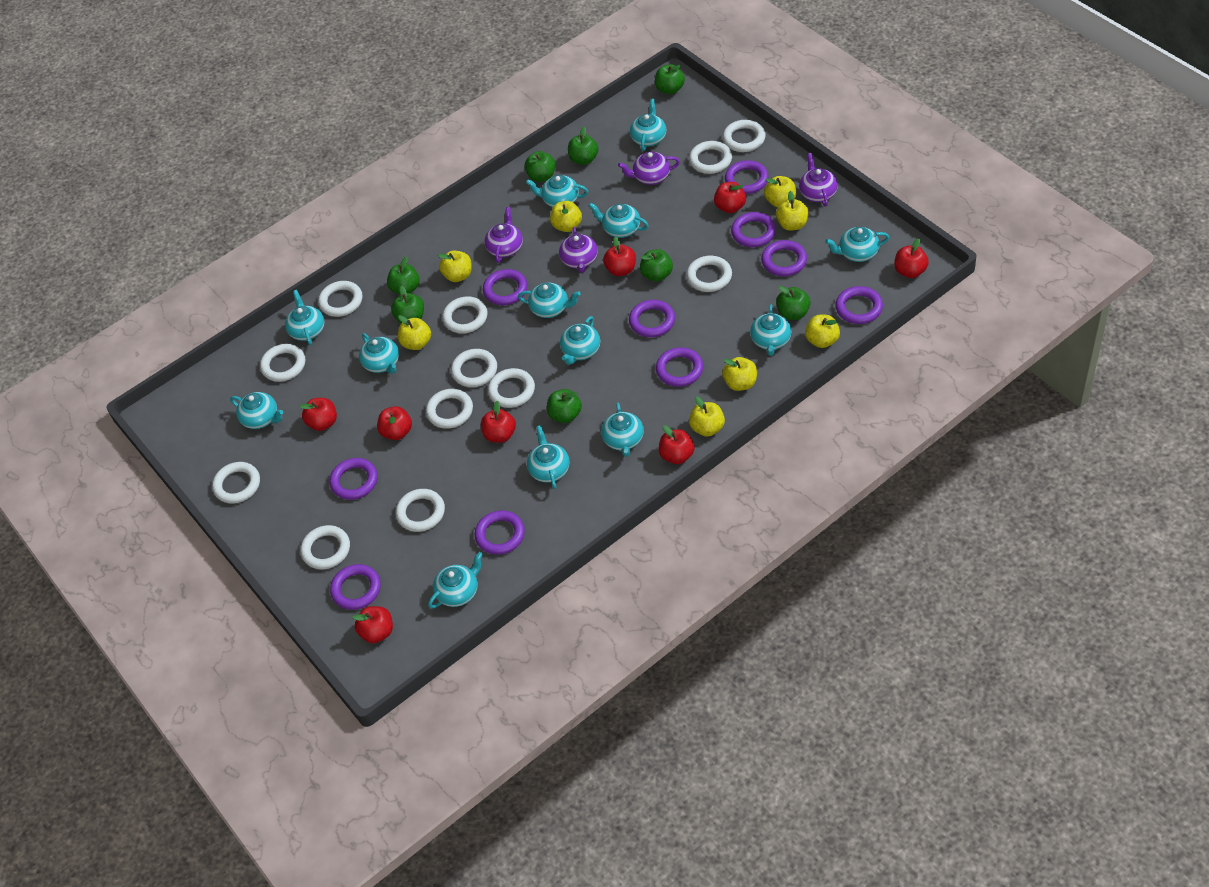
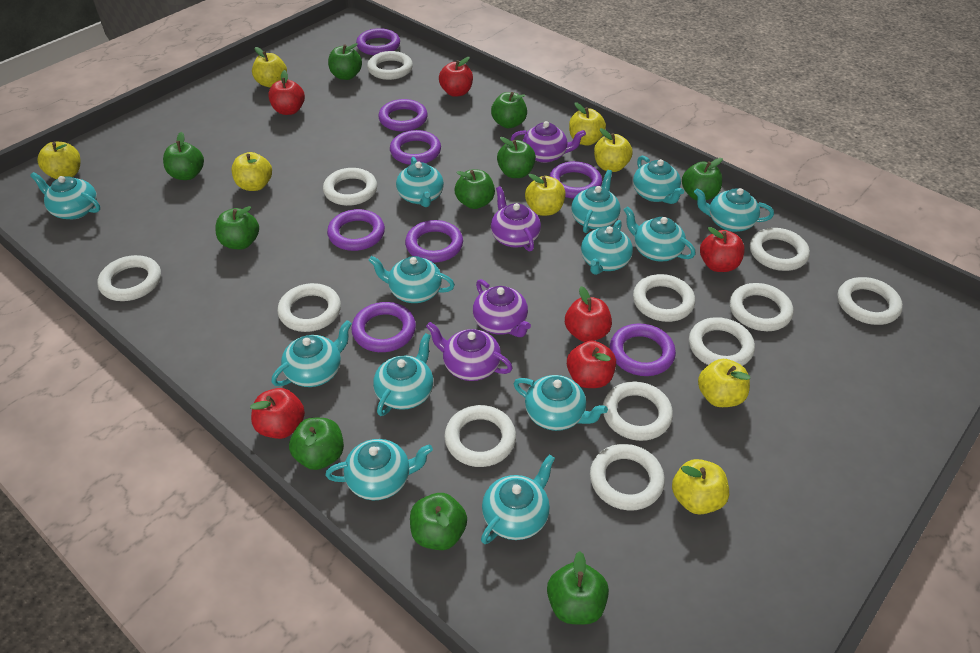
green apple: [387,256,420,294] [391,286,424,323] [524,151,556,182] [547,389,582,423] [568,127,599,165] [640,249,673,282] [655,64,685,94] [776,286,811,320] = 8 -> [163,132,204,180] [215,206,259,249] [289,418,344,470] [328,43,362,80] [410,493,467,550] [455,169,495,209] [491,92,527,128] [497,137,536,178] [547,551,609,625] [682,158,723,200] = 10
purple ring: [330,458,378,500] [330,564,381,610] [475,510,525,555] [483,269,527,305] [629,300,675,337] [656,347,703,387] [725,160,768,194] [731,212,776,247] [761,240,807,276] [835,286,883,324] = 10 -> [327,209,385,251] [351,302,416,352] [356,28,400,55] [378,99,428,131] [390,130,441,165] [405,220,463,263] [549,161,602,199] [610,323,676,376] = 8
red apple: [299,398,337,431] [352,606,393,643] [377,406,412,440] [481,401,516,443] [603,237,636,276] [659,425,695,464] [714,182,746,213] [894,238,929,278] = 8 -> [250,388,305,439] [268,70,305,115] [439,57,473,97] [565,286,612,342] [567,340,616,388] [700,227,745,272] = 6

